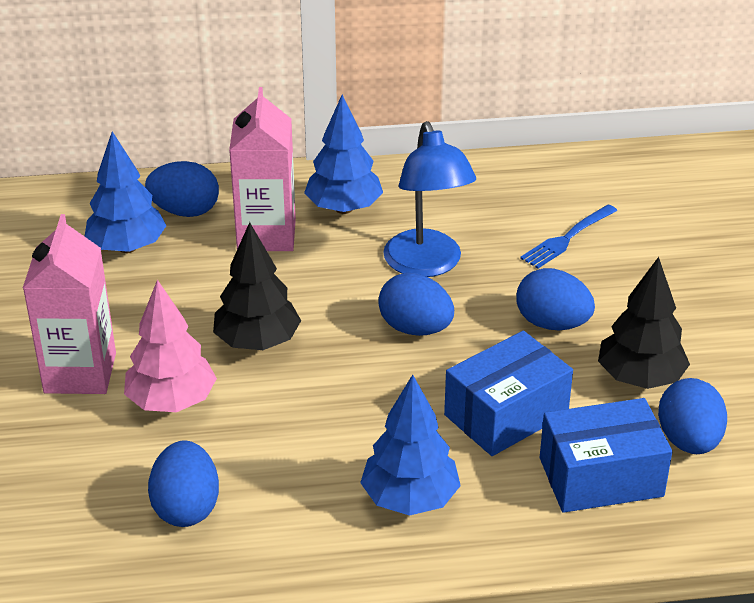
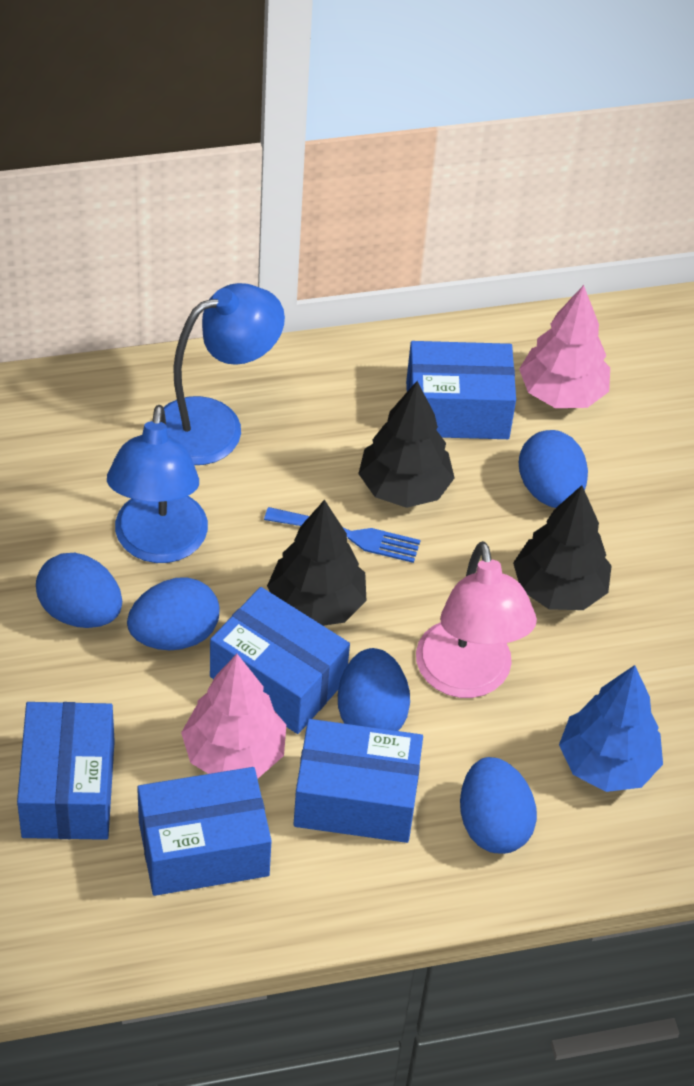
black tree: [213,222,301,350] [598,257,690,389] = 2 -> [267,500,367,626] [358,381,455,508] [513,485,612,610] = 3
blue box: [444,331,573,456] [540,398,672,513] = 2 -> [17,702,115,840] [137,767,272,896] [210,587,350,734] [293,719,423,843] [406,341,516,439] = 5
blue lamp: [383,121,476,277] = 1 -> [107,405,208,563] [163,283,285,465] = 2
blue tree: [85,131,167,253] [304,95,383,214] [360,375,461,516] = 3 -> [559,665,663,792] = 1
pink carton: [23,214,116,394] [229,87,296,251] = 2 -> none = 0
pink lamp: none = 0 -> [416,541,537,698] = 1
pink tree: [124,280,217,412] = 1 -> [181,654,286,778] [519,285,610,408] = 2

